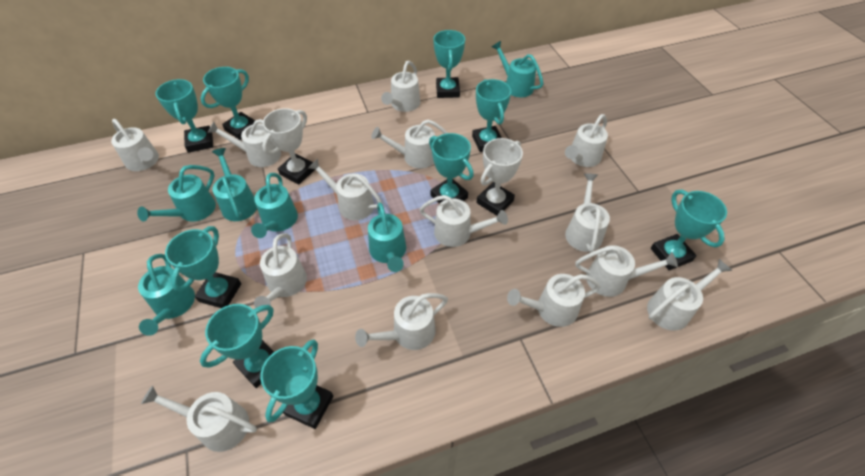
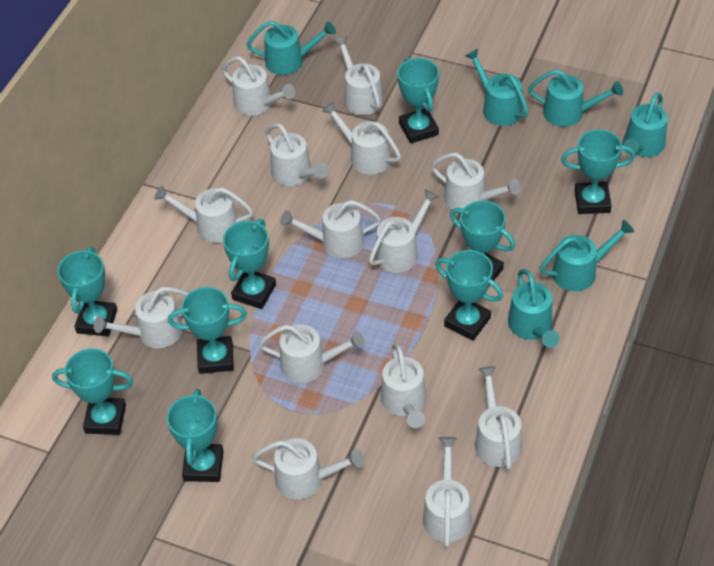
white trophy: [262,108,315,185] [476,138,523,216] = 2 -> none = 0

